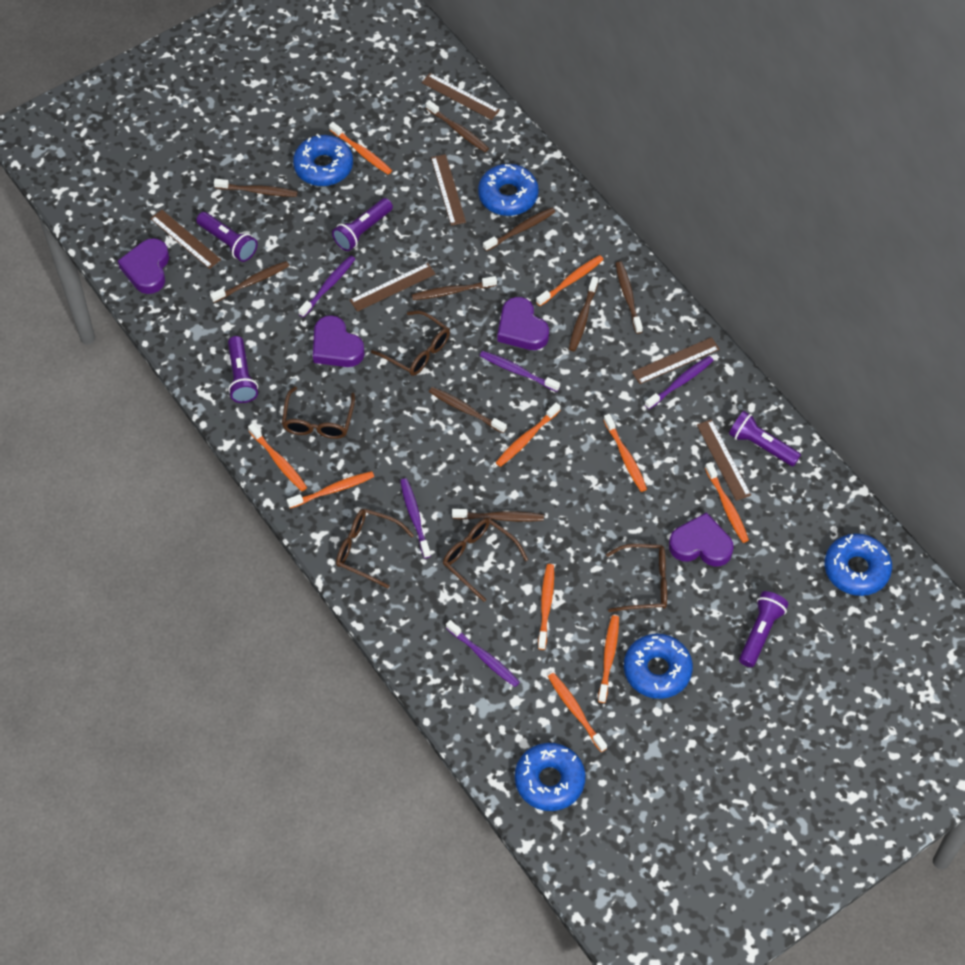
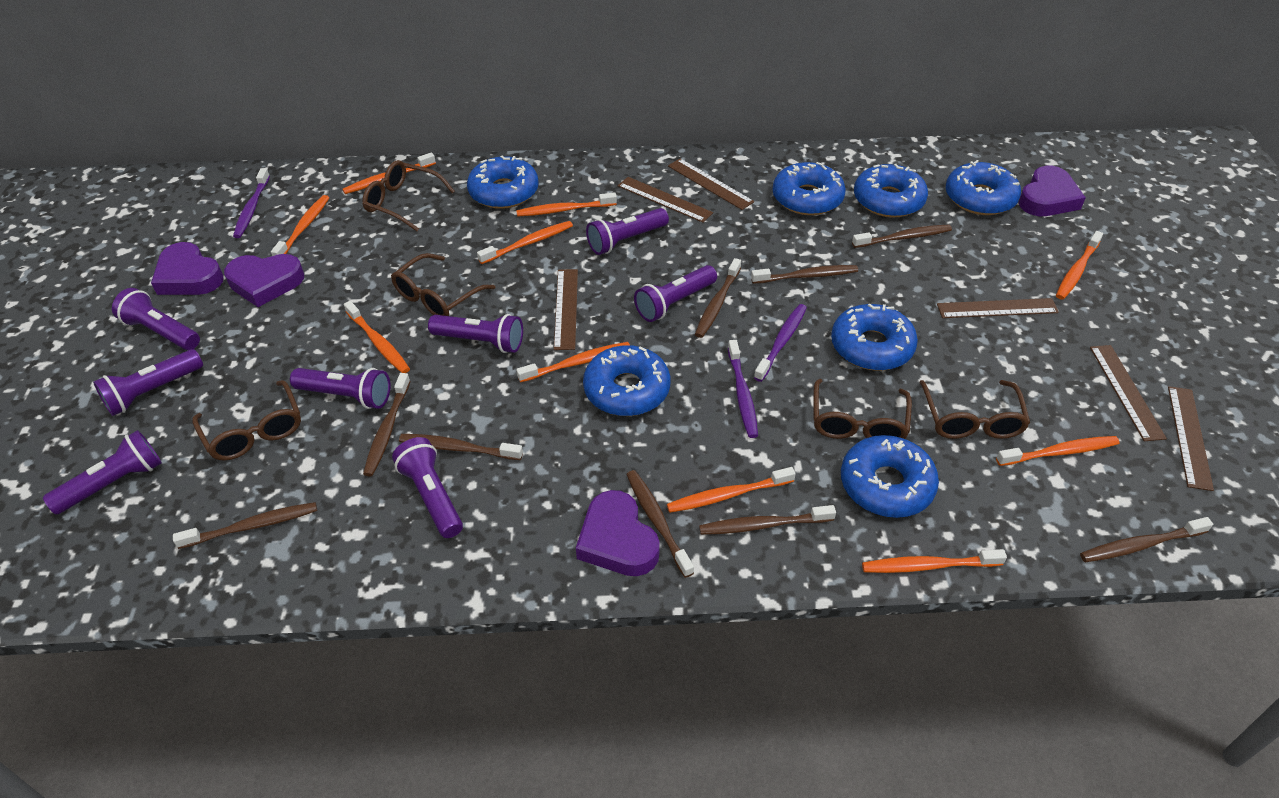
blue donut: [293,134,353,186] [478,164,539,216] [515,743,585,811] [624,634,693,699] [825,534,892,596] = 5 -> [467,156,539,209] [583,345,670,416] [772,162,846,215] [831,303,918,371] [841,435,939,518] [854,164,928,218] [946,160,1021,215] = 7
purple flashlight: [196,212,258,262] [228,336,258,403] [332,198,393,251] [729,411,801,466] [739,591,789,667] = 5 -> [43,430,162,514] [93,349,203,416] [112,288,200,350] [290,368,390,409] [392,437,463,538] [428,314,523,353] [586,208,669,255] [634,265,717,322] = 8
purple toothbrush: [298,255,355,318] [400,478,431,558] [446,620,520,687] [480,351,560,392] [645,356,714,409] = 5 -> [233,168,270,238] [728,340,758,438] [754,304,807,382] = 3

